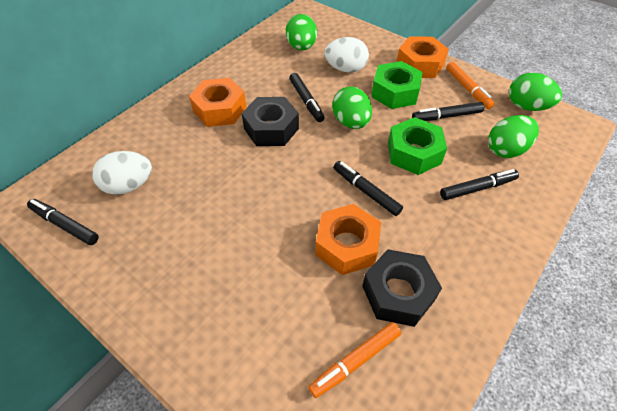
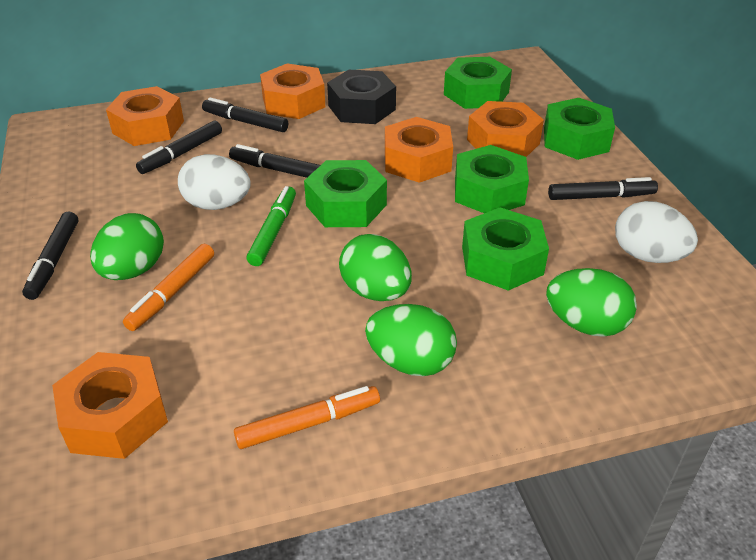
black nut: [242,97,299,146] [362,249,442,327] = 2 -> [327,70,396,124] = 1
green marker: none = 0 -> [247,186,296,266] = 1
green nut: [371,61,423,109] [388,117,447,175] = 2 -> [304,160,387,227] [444,57,512,109] [455,145,529,213] [462,207,549,291] [544,98,615,160] = 5
orange nut: [189,78,246,127] [315,204,381,275] [397,36,449,78] = 3 -> [52,352,168,459] [106,86,184,146] [260,63,325,119] [385,117,453,183] [467,101,544,157] = 5

